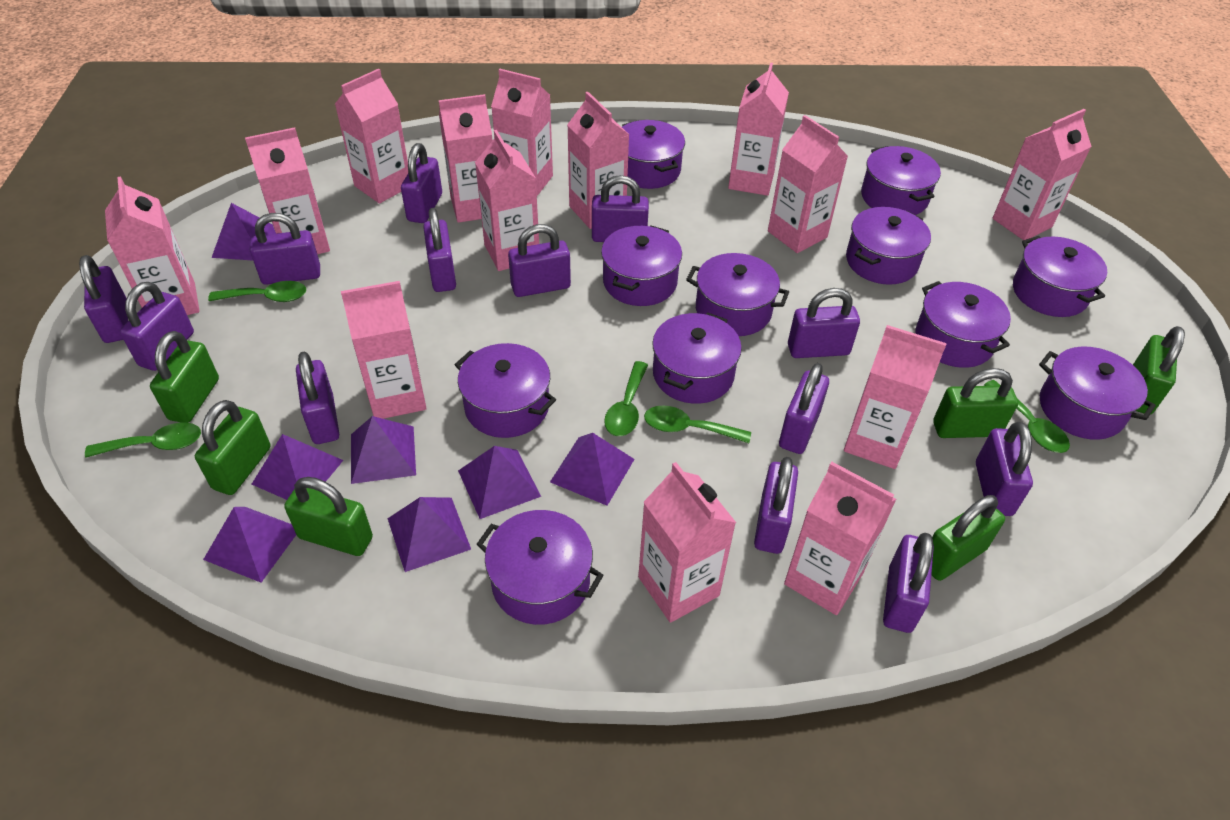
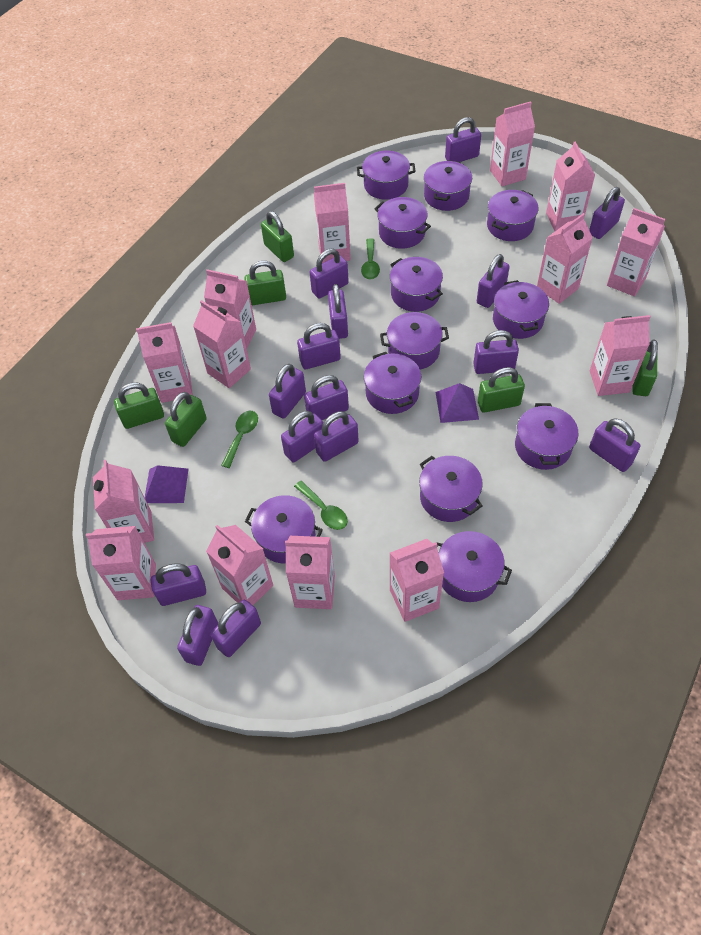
green spoon: [85,422,201,458] [208,281,306,302] [604,361,648,436] [644,405,751,443] [984,380,1070,453] = 5 -> [221,411,258,468] [294,481,348,530] [361,238,380,279] = 3
purple padlock: [79,255,128,343] [120,282,194,371] [250,213,320,285] [296,352,339,444] [401,143,442,223] [423,208,456,292] [508,224,571,297] [592,175,649,242] [754,457,798,554] [779,363,829,454] [788,288,860,358] [883,533,934,633] [976,422,1033,516] = 13 -> [150,563,206,606] [177,605,218,666] [211,600,261,657] [269,364,306,419] [281,411,323,462] [297,323,341,369] [304,375,349,420] [309,249,349,299] [314,411,359,462] [328,284,348,339] [445,117,481,162] [473,330,519,374] [477,254,510,308] [589,187,625,239] [589,419,640,472] = 15
purple pot: [455,343,556,438] [476,510,604,625] [601,225,682,306] [622,120,685,189] [652,312,742,404] [686,253,789,336] [846,207,931,285] [861,146,941,215] [915,281,1011,368] [1013,236,1107,317] [1039,346,1156,440] = 11 -> [245,495,323,563] [357,151,416,199] [364,352,421,414] [375,197,431,249] [380,312,449,369] [390,257,443,312] [419,456,483,522] [424,160,472,211] [436,531,512,602] [487,190,538,241] [493,280,549,339] [515,403,578,470] = 12
purple pyramid: [203,507,296,582] [212,203,276,260] [252,434,343,500] [351,416,416,484] [388,497,471,572] [458,446,541,519] [550,433,634,506] = 7 -> [145,465,189,503] [435,383,479,423] = 2

